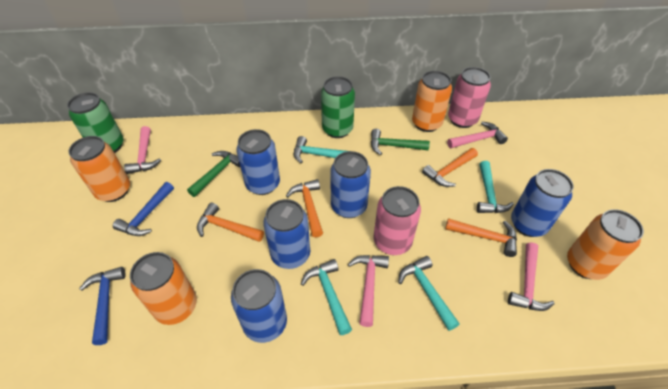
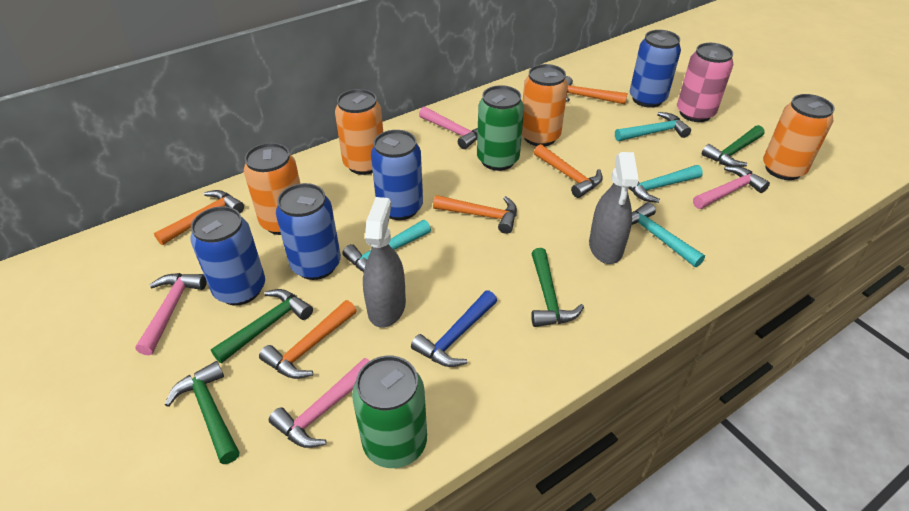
blue can: [231,269,287,343] [236,129,280,195] [263,199,310,269] [330,151,371,218] [511,169,574,237] = 5 -> [190,206,265,305] [276,183,341,280] [371,130,423,220] [630,30,681,108] = 4
blue hammer: [79,267,126,345] [113,182,174,236] = 2 -> [411,290,497,367] = 1
green hammer: [187,151,240,197] [371,129,430,155] = 2 -> [165,361,240,464] [211,289,313,363] [531,248,584,327] [702,125,765,167] = 4
grey spray bottle: none = 0 -> [363,197,406,328] [589,152,639,264] = 2
orange hammer: [197,203,264,242] [286,179,323,237] [422,148,478,187] [445,218,517,257] = 4 -> [154,190,244,245] [259,300,357,379] [433,195,517,234] [534,144,603,198] [565,76,628,104] = 5
pink can: [374,186,421,255] [448,67,491,128] = 2 -> [677,43,733,122] = 1

